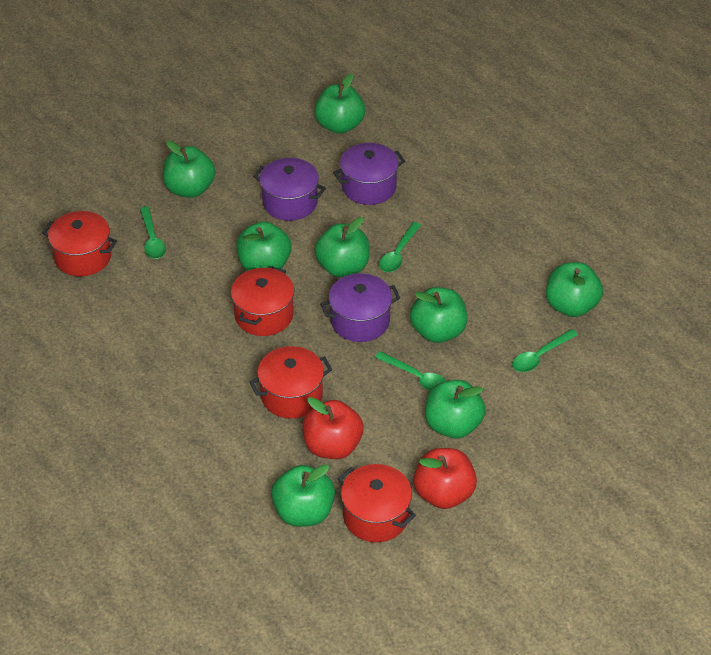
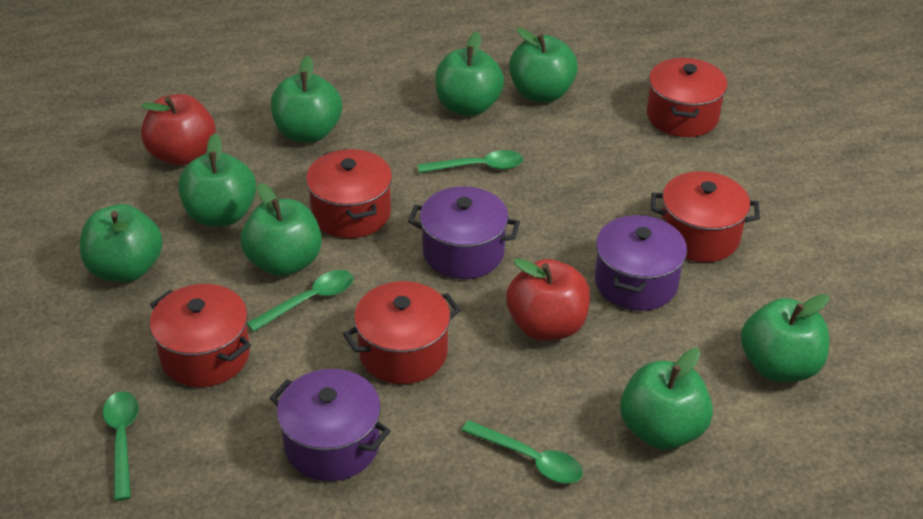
red pot: [42,211,117,277] [231,266,294,336] [249,346,332,419] [338,464,416,542] = 4 -> [150,284,251,387] [306,149,392,238] [343,281,461,384] [647,58,728,137] [651,171,760,262] = 5

